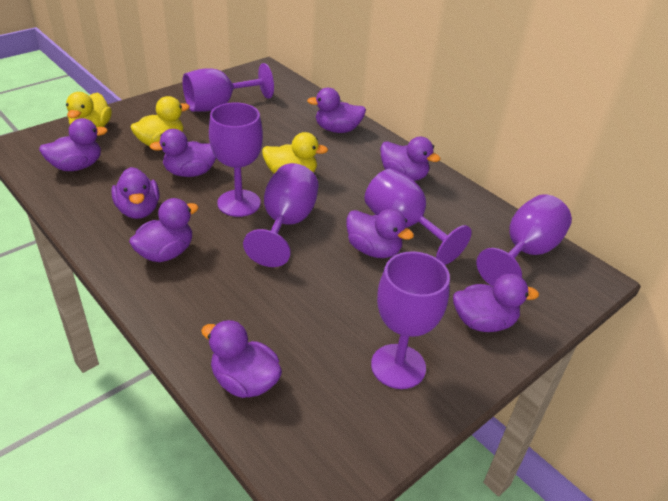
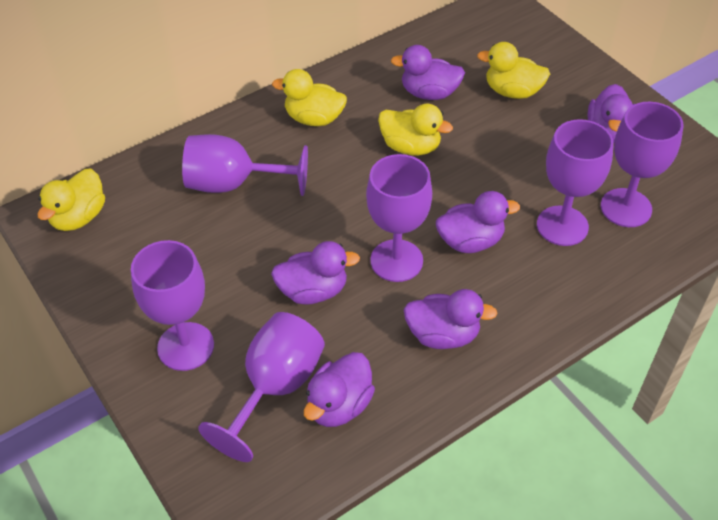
purple duck: [39,118,108,171] [111,167,160,219] [129,198,199,262] [150,129,216,177] [201,320,282,398] [307,88,366,133] [346,209,414,258] [380,137,441,181] [453,274,539,332] = 9 -> [271,241,360,305] [304,352,375,427] [391,45,465,100] [404,289,498,349] [436,191,520,253] [587,84,634,143] = 6
yellow duck: [66,92,112,127] [131,96,190,146] [262,132,328,174] = 3 -> [38,168,105,231] [272,69,347,126] [378,104,453,156] [477,42,550,99] = 4

